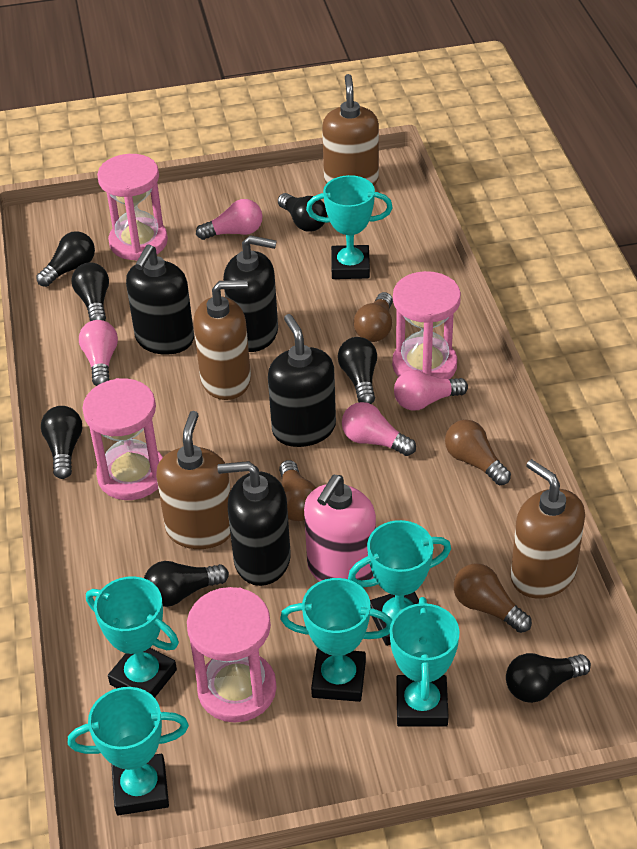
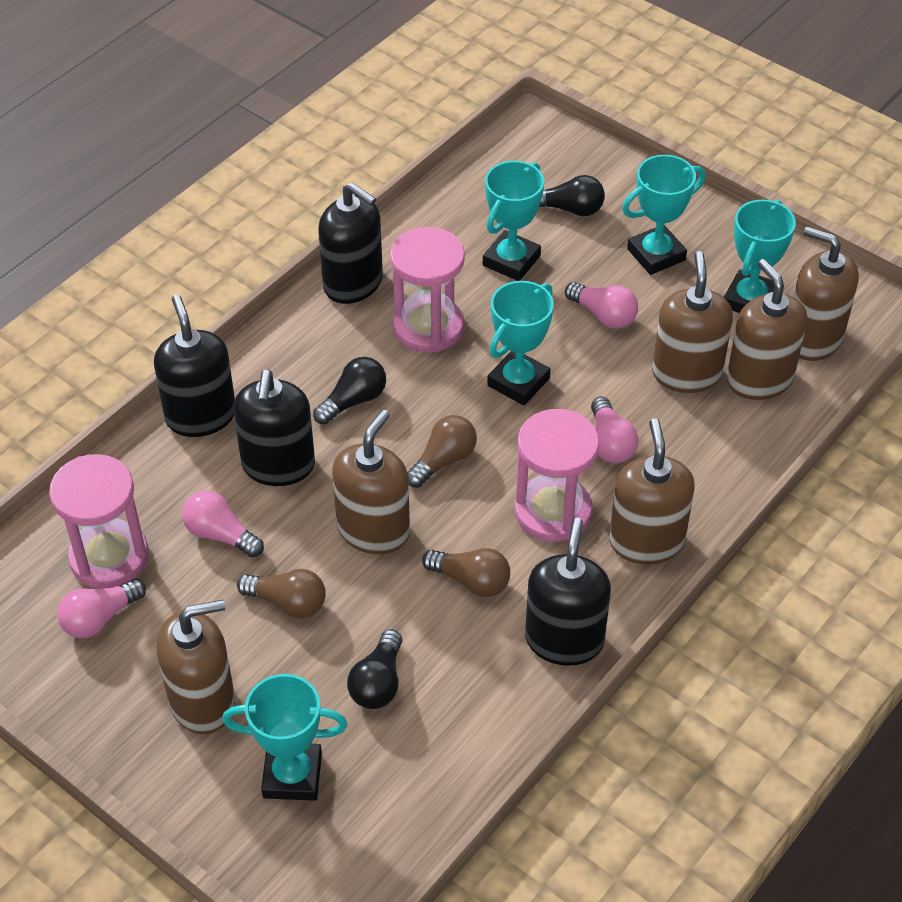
black light bulb: [36,231,95,287] [41,406,82,479] [71,263,109,321] [144,561,229,607] [278,193,327,232] [338,337,377,404] [506,653,591,703] = 7 -> [313,357,386,425] [347,629,402,709] [539,175,605,216] = 3
brown light bulb: [279,460,316,521] [354,292,393,342] [445,420,511,485] [454,563,532,633] = 4 -> [237,569,326,618] [407,415,477,488] [422,548,510,597] = 3
brown soap dispenser: [156,411,231,549] [193,280,251,400] [322,74,379,186] [511,459,585,598] = 4 -> [156,600,235,734] [332,410,410,554] [609,418,695,564] [652,251,733,393] [727,259,807,400] [794,227,859,361] = 6
pink hourglass: [82,378,163,500] [97,154,168,261] [187,587,277,722] [392,271,461,379] = 4 -> [49,454,149,589] [390,227,465,353] [515,409,599,542] = 3
pink soap dispenser: [304,475,376,582] = 1 -> none = 0
turquoise trophy: [68,687,189,816] [86,576,179,698] [280,578,392,702] [306,175,393,279] [348,520,451,646] [390,597,460,727] = 6 -> [222,674,348,801] [483,161,544,281] [487,281,554,406] [622,155,706,275] [724,199,796,313] = 5

